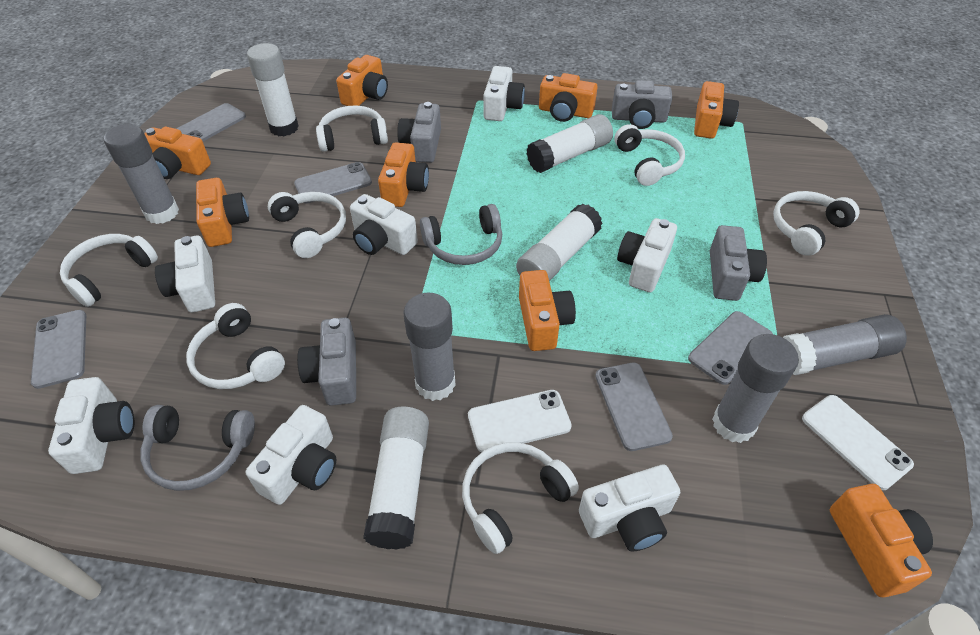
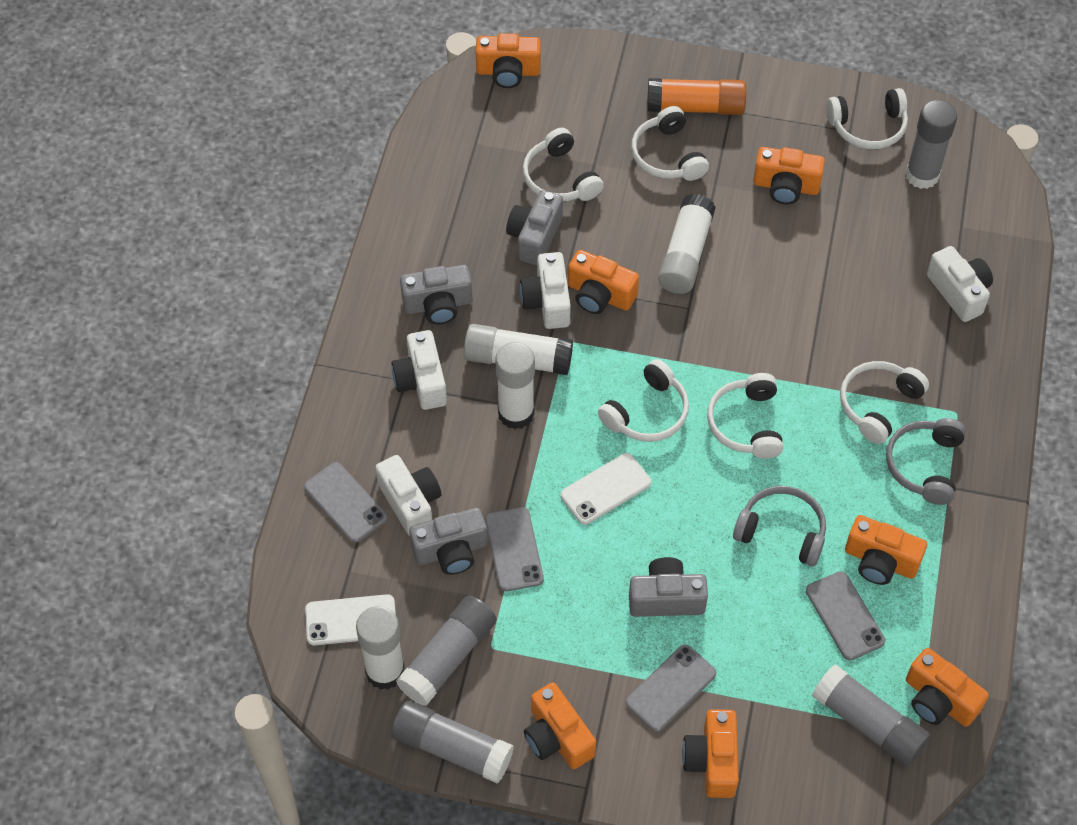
grey phone: [31,310,86,389] [177,103,246,141] [294,162,372,203] [595,363,673,451] [688,311,773,385] = 5 -> [304,462,387,543] [485,507,544,591] [626,645,716,732] [806,571,885,660] = 4
orange camera: [145,127,211,179] [196,178,249,247] [336,55,388,106] [378,142,429,207] [519,270,576,351] [539,73,598,122] [694,81,739,139] [830,484,933,597] = 8 -> [476,33,541,88] [524,682,596,769] [568,250,639,314] [682,709,739,798] [753,147,825,205] [845,515,927,585] [906,648,989,727] = 7
orange glue stick: none = 0 -> [647,78,746,115] = 1
white camera: [48,377,134,474] [155,236,215,313] [246,405,336,505] [350,194,418,255] [483,66,525,121] [579,465,680,551] [617,218,677,292] = 7 -> [375,455,441,536] [392,330,447,410] [520,252,571,329] [927,246,993,322] = 4
white headphones: [60,234,158,307] [186,303,285,389] [268,192,346,258] [316,105,388,152] [462,443,579,554] [615,124,685,186] [773,191,860,256] = 7 -> [523,128,603,201] [598,359,689,442] [631,106,709,181] [707,373,783,459] [827,88,908,150] [840,361,929,444] = 6

